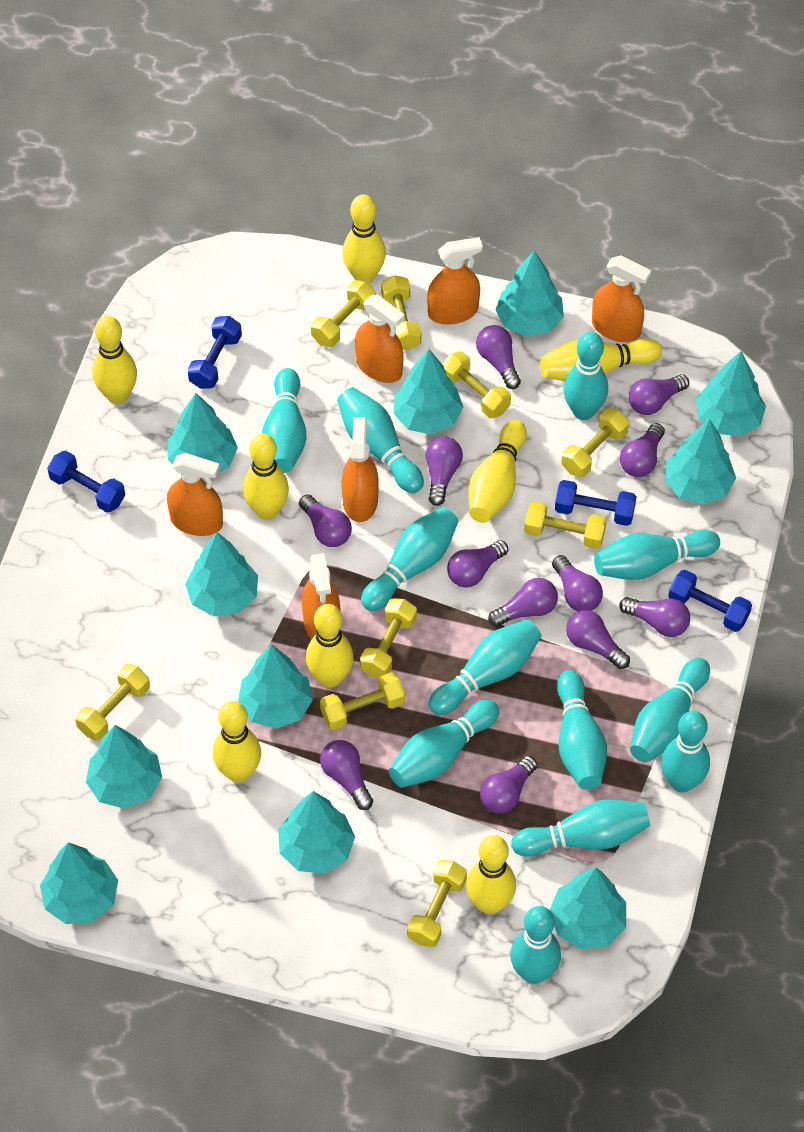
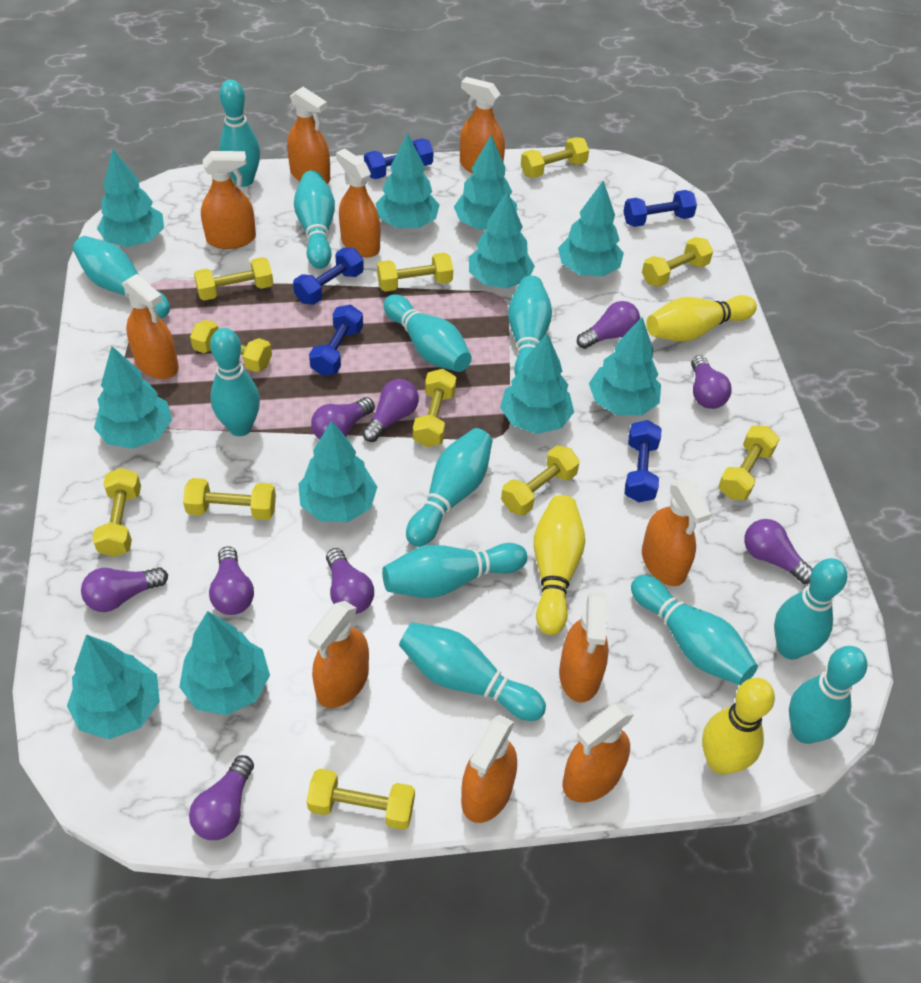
blue dumbbell: [47,451,125,513] [187,316,242,389] [555,480,637,526] [668,570,752,632] = 4 -> [293,247,364,305] [309,304,363,376] [364,138,433,179] [623,190,697,227] [624,420,661,502] = 5
orange spray bottle: [167,453,223,536] [302,553,341,640] [342,417,379,522] [355,295,405,383] [427,237,483,325] [592,255,651,342] = 6 -> [122,274,179,379] [201,151,256,249] [287,87,330,184] [308,601,369,708] [336,149,380,258] [460,77,505,174] [461,715,517,823] [559,592,609,702] [562,703,634,803] [642,478,711,586] = 10
purple light bulb: [299,494,352,547] [320,740,373,810] [426,437,463,506] [447,540,509,588] [476,325,521,389] [480,756,537,813] [488,578,558,627] [552,555,603,611] [566,610,630,669] [619,597,690,637] [620,423,665,477] [629,374,689,415] = 12 -> [81,567,168,612] [189,755,254,840] [209,546,254,615] [311,397,375,440] [326,548,374,614] [362,379,419,442] [577,301,640,349] [691,355,732,409] [744,519,813,584] = 9
yellow bowling pin: [92,316,137,404] [213,701,261,783] [243,433,289,520] [306,604,353,688] [342,194,386,284] [466,835,516,914] [468,420,527,523] [540,338,662,382] = 8 -> [534,495,585,635] [646,295,757,342] [702,678,775,775] = 3
yellow dumbbell: [75,664,150,741] [311,280,376,347] [320,672,405,730] [360,598,417,678] [381,275,421,350] [407,860,467,947] [442,351,511,418] [524,501,607,549] [561,408,629,477] = 9 -> [92,468,141,557] [183,478,276,520] [190,320,272,372] [194,257,273,301] [307,769,415,830] [377,253,453,292] [413,369,456,447] [501,445,580,515] [521,137,589,178] [642,237,713,287] [718,426,780,500] = 11

